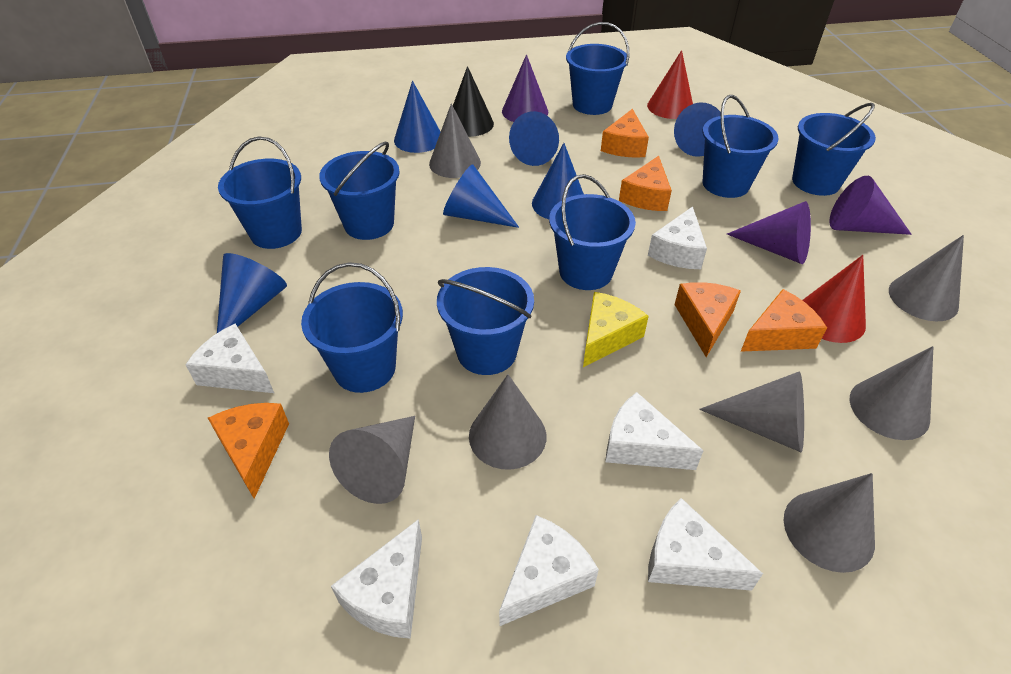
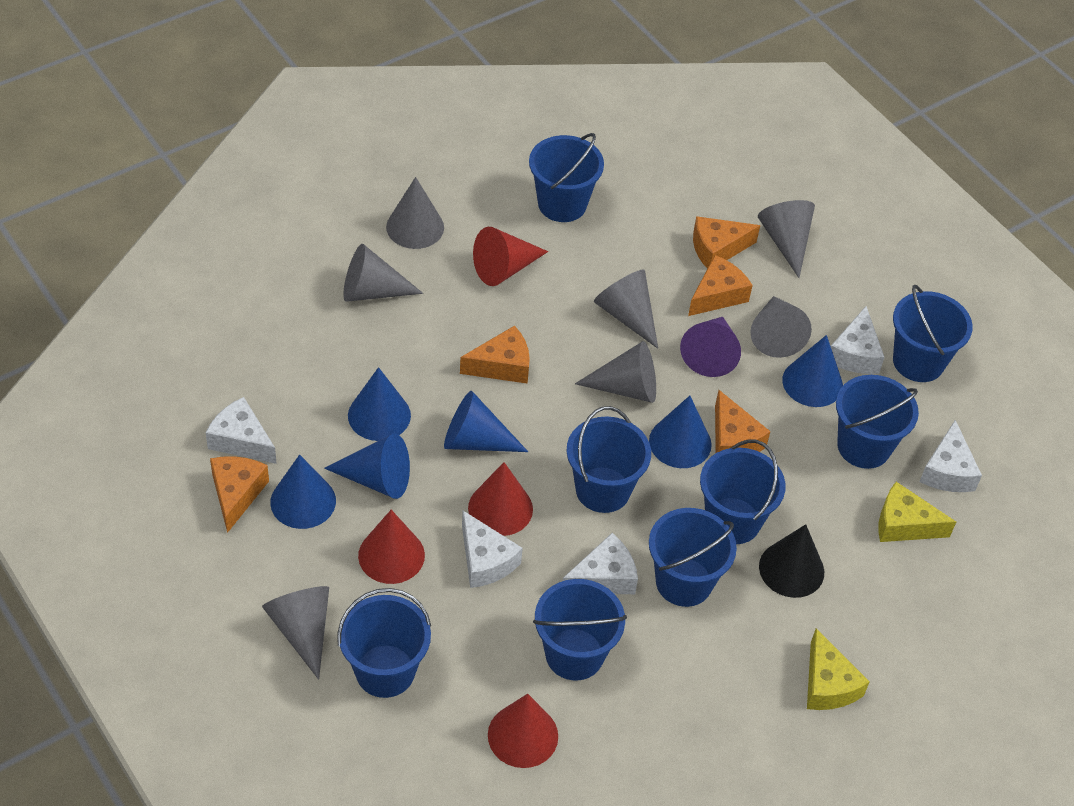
purple cone: [502,54,548,122] [727,201,811,264] [829,176,912,235] = 3 -> [680,317,741,377] = 1
red cone: [647,50,693,119] [803,255,866,343] = 2 -> [358,510,425,584] [468,462,533,536] [473,227,548,286] [488,694,558,768] = 4
white cheese: [185,324,274,393] [331,519,422,639] [499,515,599,626] [605,392,703,470] [648,206,707,269] [648,498,763,591] = 6 -> [206,397,277,464] [462,511,523,588] [563,533,638,594] [831,306,885,374] [919,420,982,492] = 5
yellow cheese: [583,292,649,367] = 1 -> [807,628,869,710] [878,482,956,542] = 2

